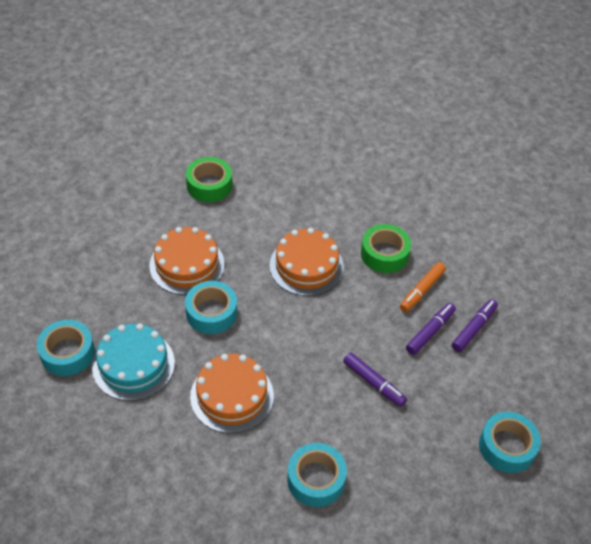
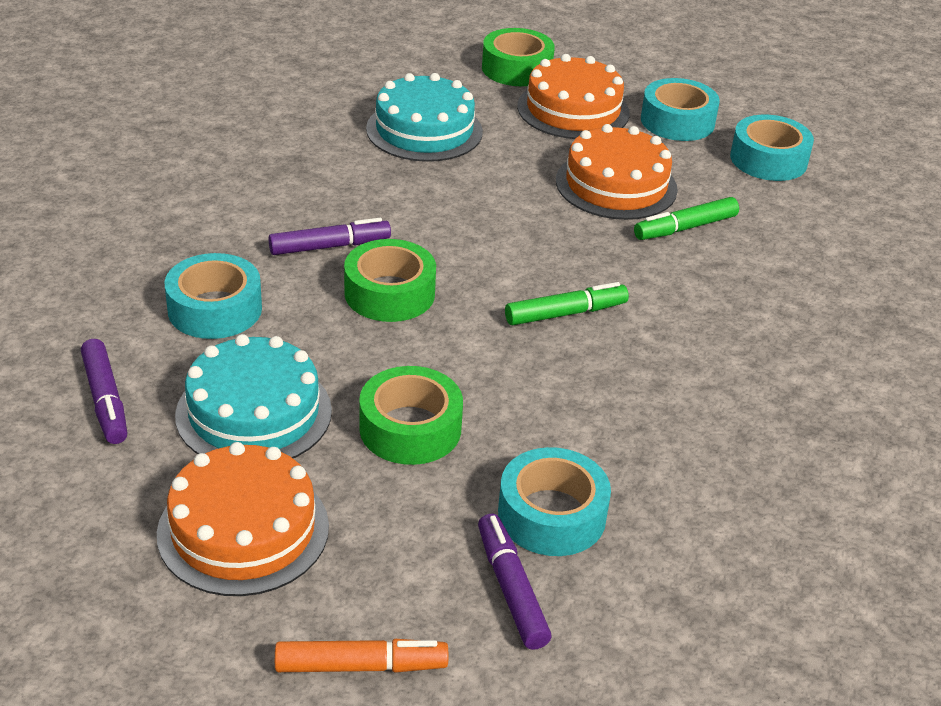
green marker: none = 0 -> [505,282,629,325] [634,197,739,240] = 2
green tape: [186,157,232,202] [361,224,411,273] = 2 -> [344,239,436,322] [359,366,463,465] [482,28,555,86] = 3
turquoise cake: [92,323,175,401] = 1 -> [175,334,332,458] [366,73,483,162] = 2

